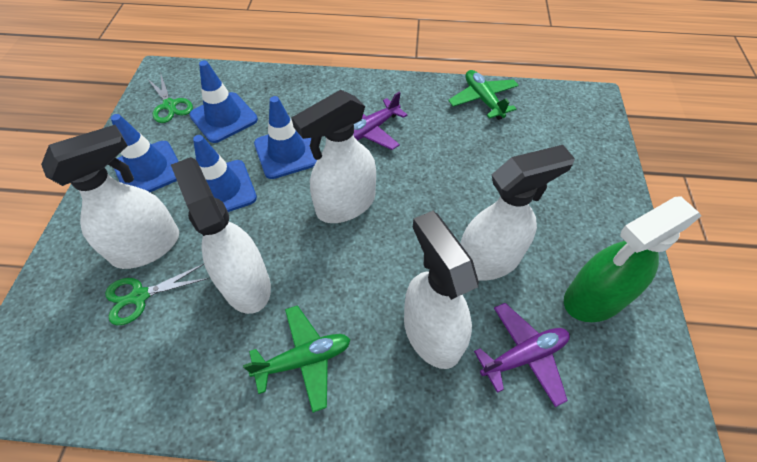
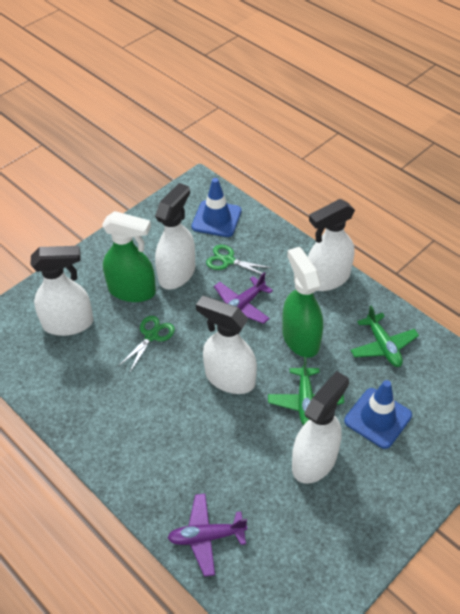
blue traffic cone: [111,114,179,192] [189,60,258,143] [193,135,257,212] [254,96,317,179] = 4 -> [192,178,242,237] [344,380,412,449] = 2
green spray bottle: [564,196,701,322] = 1 -> [102,211,156,302] [282,247,323,358] = 2

